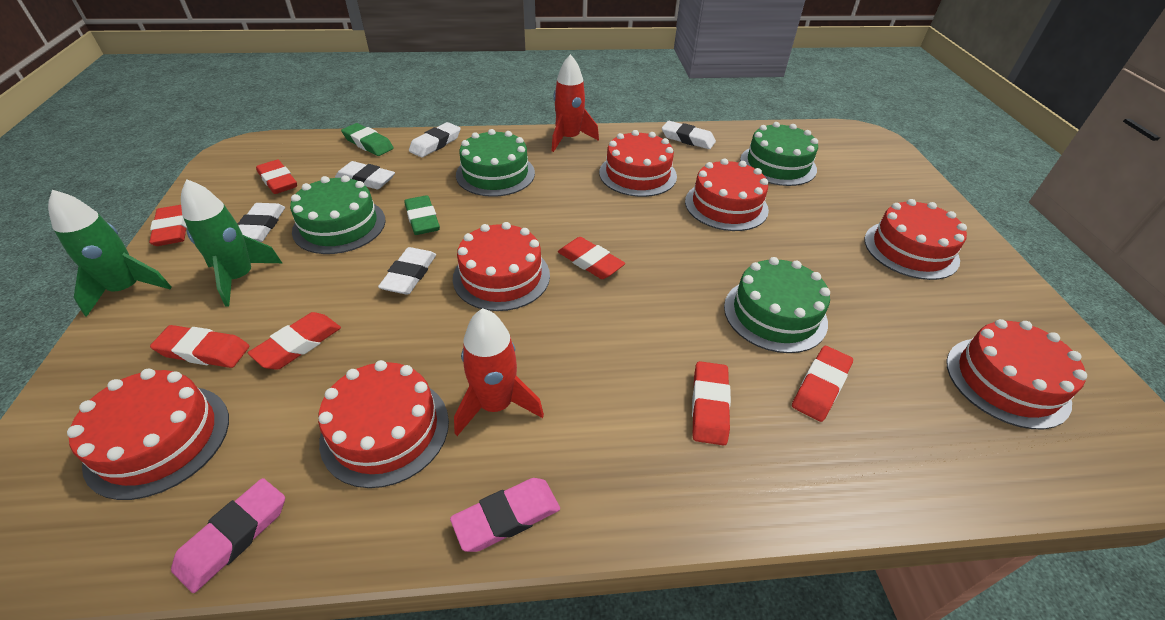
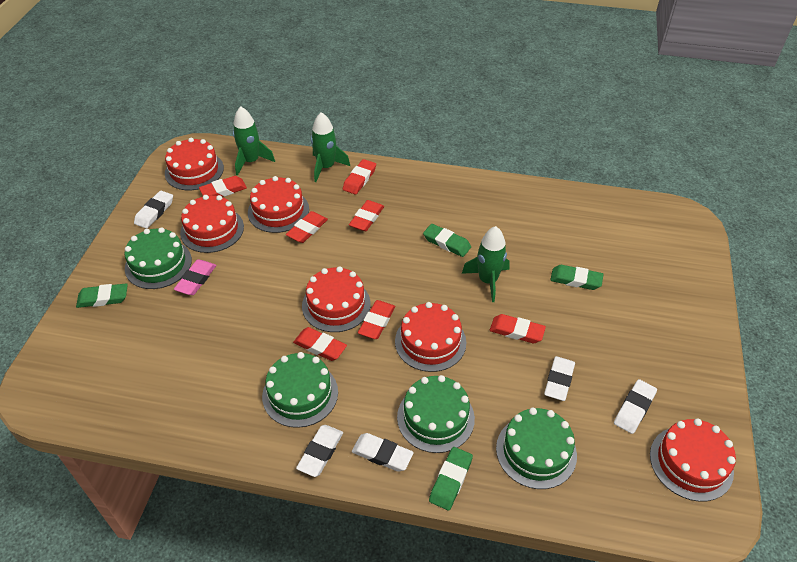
green eraser: [341,123,394,156] [404,195,440,235] = 2 -> [76,283,128,308] [423,224,471,257] [429,447,473,510] [550,265,603,290] = 4
green rocket: [48,190,172,317] [181,179,282,307] = 2 -> [233,106,275,176] [311,112,350,182] [462,226,510,302] = 3
pink eraser: [171,478,285,593] [450,478,560,552] = 2 -> [174,259,216,295] = 1
red cake: [67,369,229,500] [318,360,449,488] [453,222,550,311] [599,130,677,197] [685,158,769,231] [864,199,967,280] [946,319,1087,429] = 7 -> [165,138,224,190] [180,195,244,253] [248,176,309,233] [302,266,371,332] [395,302,467,372] [650,419,736,502] = 6
red rocket: [454,308,544,436] [552,54,599,152] = 2 -> none = 0

